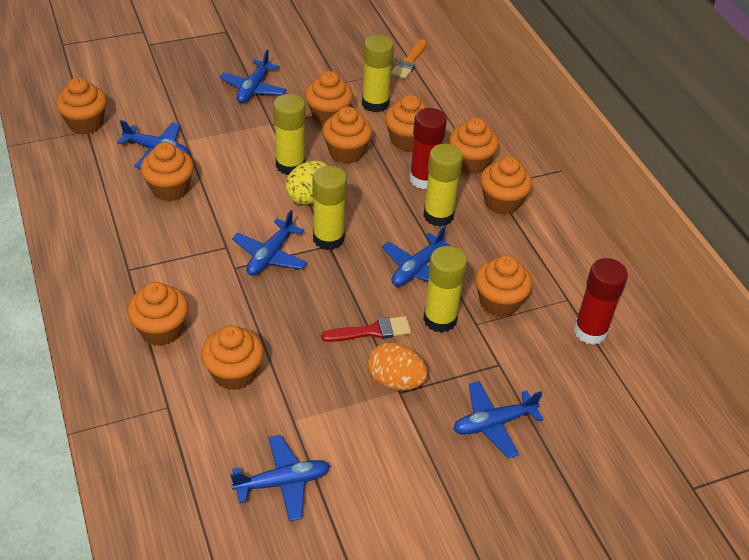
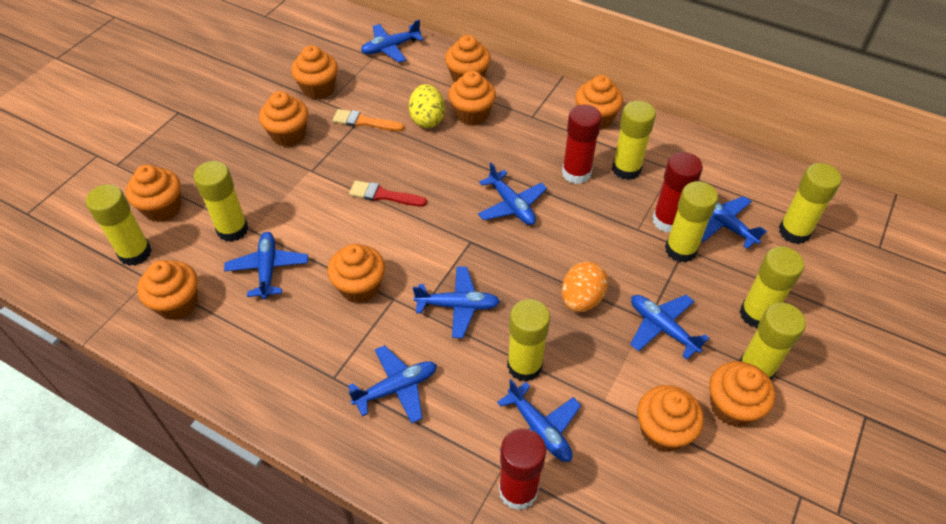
blue plane: [117,120,189,169] [220,49,287,103] [230,435,330,522] [232,210,308,276] [382,226,451,286] [453,381,544,458] = 6 -> [224,232,308,299] [348,345,437,423] [361,19,424,63] [413,266,500,338] [478,162,547,225] [497,379,581,462] [630,295,709,359] [701,196,767,249] = 8
red glue stick: [409,108,447,189] [574,258,628,345] = 2 -> [499,428,546,510] [562,105,602,184] [652,152,703,232] = 3
yellow glue stick: [273,94,306,175] [312,166,347,250] [362,35,394,112] [423,144,463,227] [423,246,467,333] = 5 -> [86,184,152,266] [193,161,249,242] [507,299,550,382] [612,101,656,180] [665,181,718,263] [739,303,806,380] [740,246,804,329] [779,163,842,244] = 8

